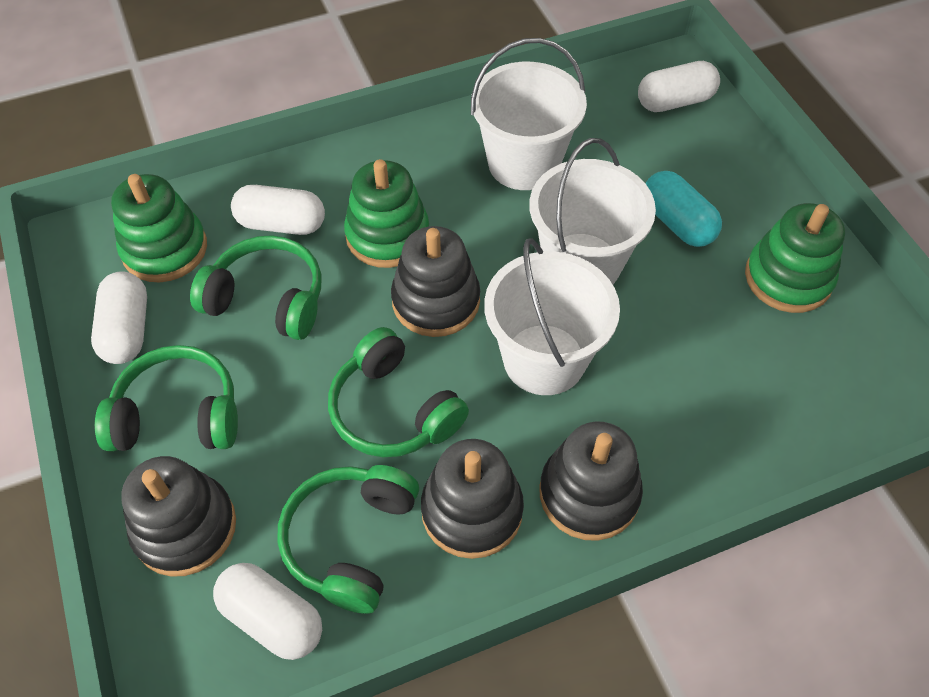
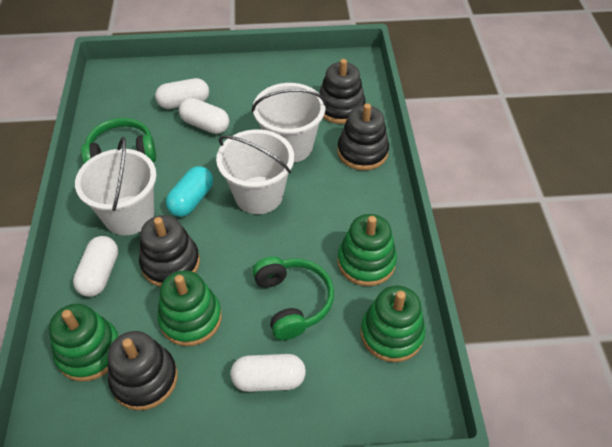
green headphones: [95,345,238,451] [190,235,321,340] [278,465,419,614] [328,327,469,457] = 4 -> [81,118,156,164] [252,257,334,340] = 2
green stacking toy: [111,174,207,282] [344,159,429,268] [745,203,845,313] = 3 -> [49,304,119,381] [157,270,222,346] [337,214,397,286] [361,286,425,362] = 4

